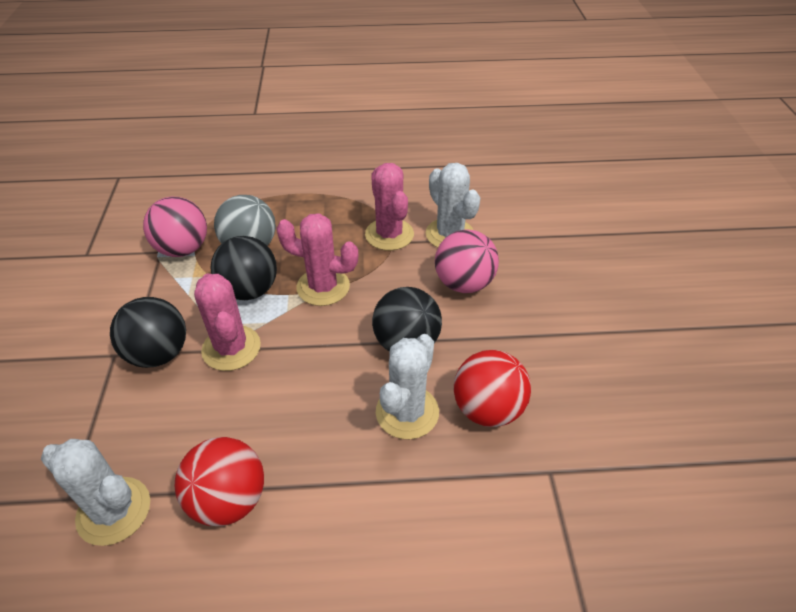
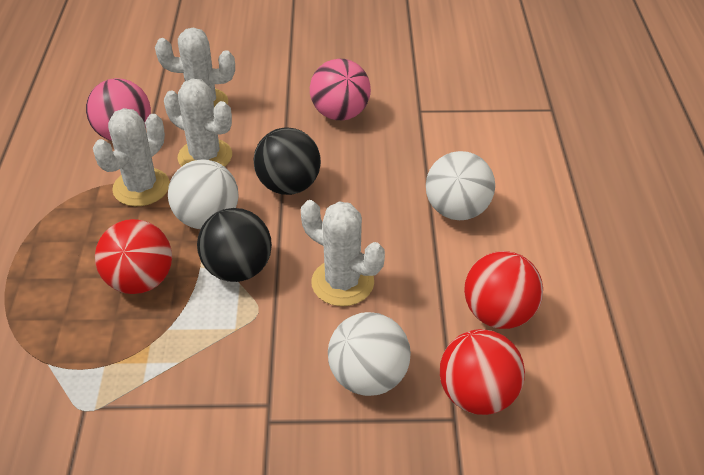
black ball: [110,297,186,368] [210,236,277,300] [372,287,442,352] = 3 -> [197,208,272,282] [254,127,321,195] = 2
grey ball: [214,195,276,246] = 1 -> none = 0
pink cactus: [194,273,261,371] [276,213,358,306] [365,163,414,250] = 3 -> none = 0
red ball: [174,437,264,526] [454,350,531,427] = 2 -> [95,219,172,294] [440,329,525,415] [464,251,543,329] = 3
white ball: none = 0 -> [168,159,238,229] [328,312,411,396] [426,151,495,220] = 3
white cactus: [41,439,150,546] [376,334,439,439] [426,163,480,247] = 3 -> [93,108,170,206] [155,28,235,107] [164,79,232,167] [301,200,385,306] = 4

